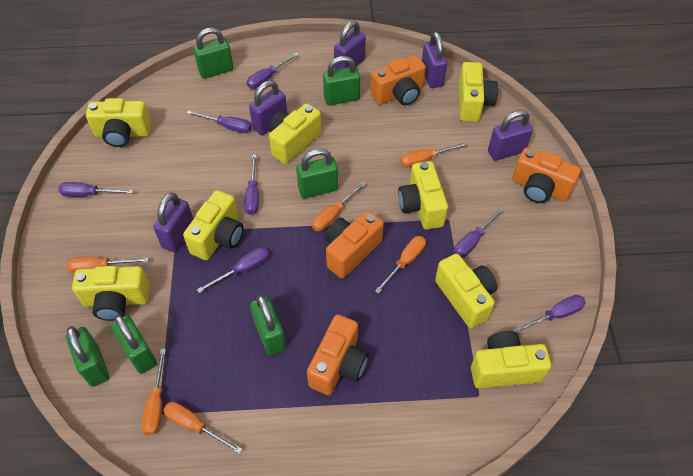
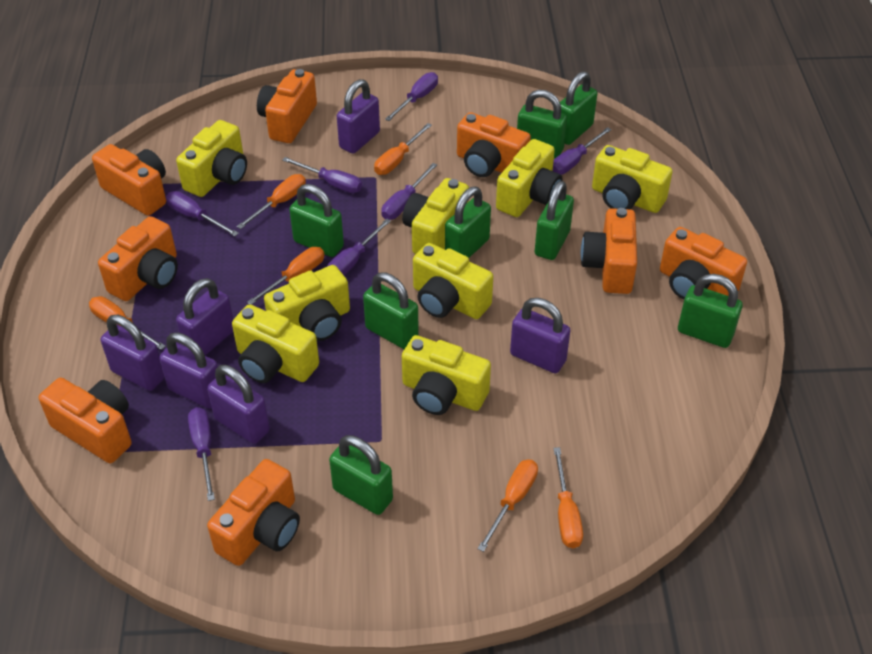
green padlock: [66,326,109,387] [111,315,157,374] [193,28,233,79] [250,295,286,356] [296,149,338,199] [323,56,360,105] = 6 -> [289,184,344,257] [329,435,393,515] [363,272,419,349] [445,187,491,258] [517,90,567,159] [535,181,574,260] [560,71,597,145] [678,274,743,348] = 8
orange camera: [307,314,369,395] [324,211,384,278] [370,56,426,105] [512,147,581,203] = 4 -> [39,378,132,463] [92,144,166,216] [98,216,178,301] [207,459,300,566] [257,69,317,143] [457,112,531,177] [581,208,637,294] [660,227,747,299] = 8
purple padlock: [153,193,193,252] [249,80,287,135] [334,21,366,70] [422,32,447,88] [488,110,533,161] = 5 -> [101,315,165,391] [159,332,218,409] [176,278,233,355] [207,365,270,444] [337,79,380,154] [510,298,571,373] = 6

